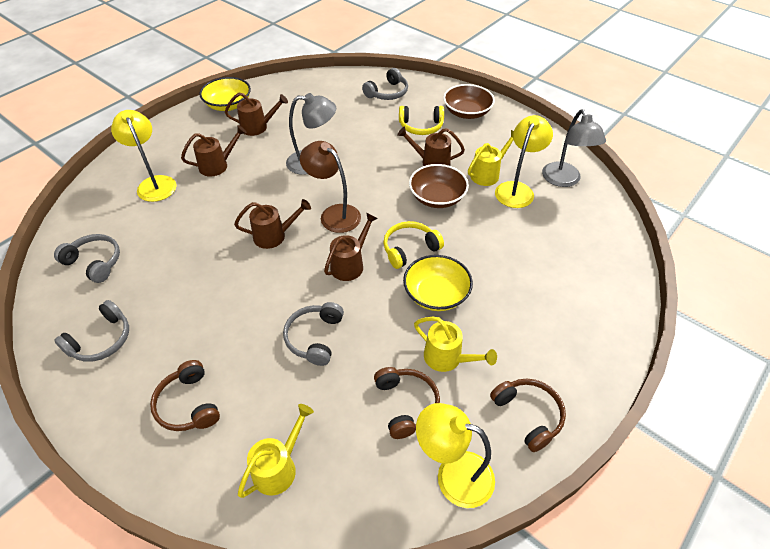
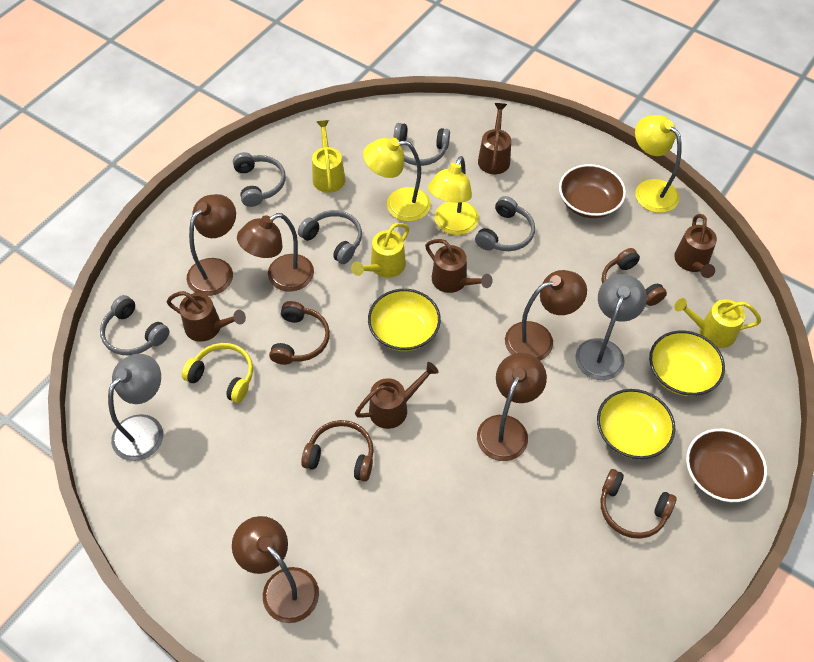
brown headphones: [150,360,220,431] [374,367,440,439] [490,378,566,452] = 3 -> [269,301,330,365] [301,420,374,482] [601,469,676,539] [602,248,667,306] = 4
brown lamp: [300,141,361,233] = 1 -> [187,194,236,296] [232,516,319,623] [237,213,314,292] [477,353,547,461] [505,270,587,360] = 5
grey headphones: [54,234,120,283] [54,300,129,361] [283,302,344,366] [362,68,408,100] = 4 -> [100,295,169,355] [233,152,286,207] [298,210,362,264] [394,123,450,166] [475,196,535,251] = 5
yellow bowl: [199,77,251,111] [403,255,473,311] = 2 -> [368,289,441,351] [597,389,675,459] [649,330,725,396] = 3
yellow headphones: [383,221,444,269] [399,106,444,135] = 2 -> [182,343,253,403] = 1

